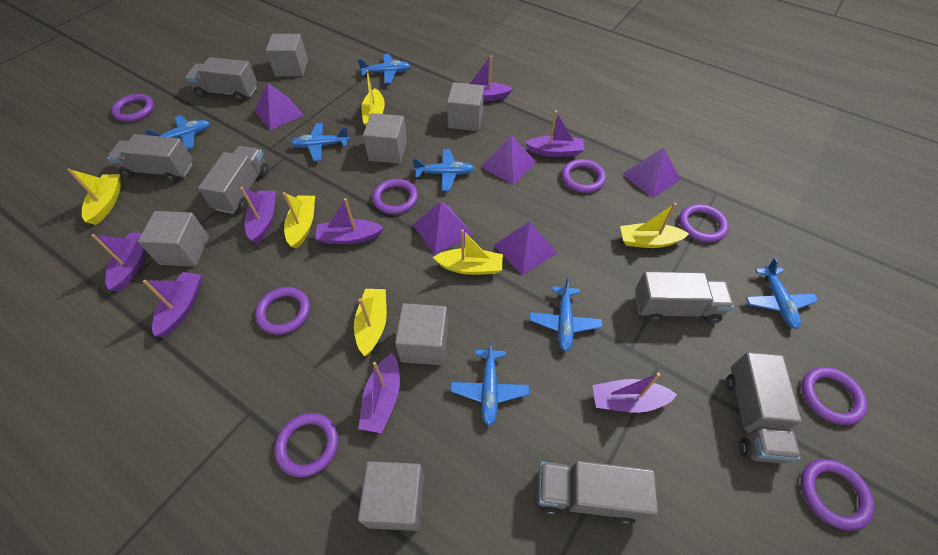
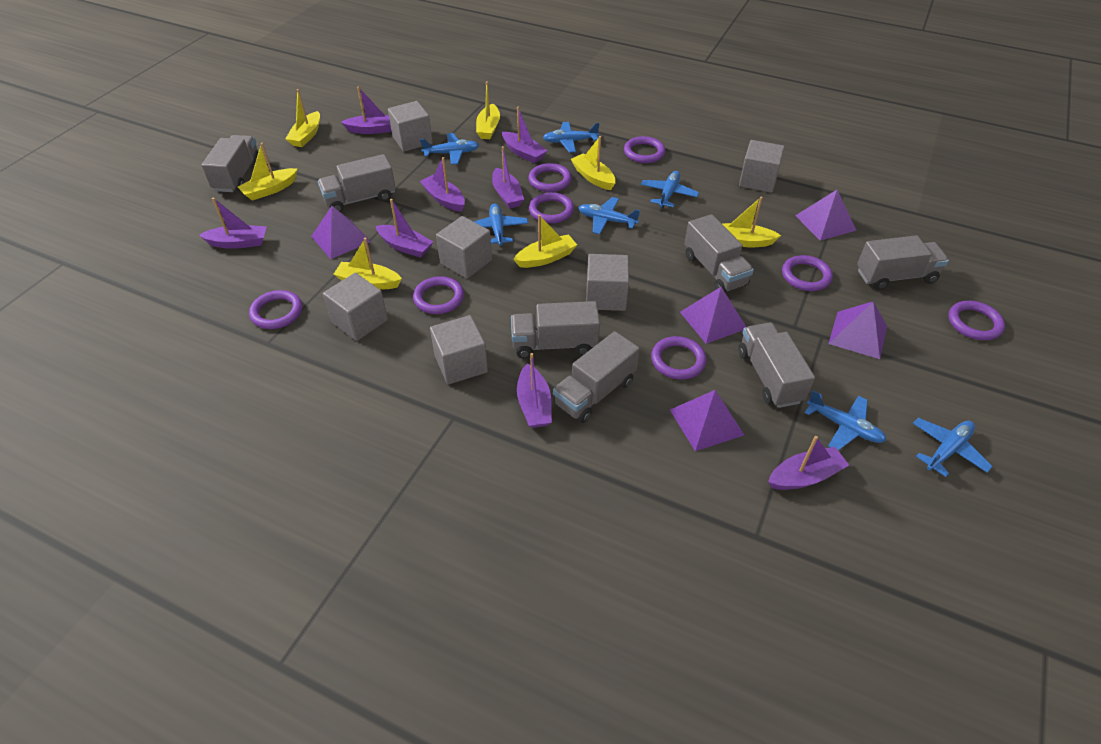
grey truck: [107,134,193,183] [186,57,257,102] [198,146,269,214] [537,461,658,524] [635,271,734,324] [726,352,802,464] = 6 -> [202,135,259,192] [318,154,396,212] [511,301,600,359] [553,331,640,423] [684,214,754,292] [738,322,815,408] [857,235,949,290] = 7
yellow boat: [67,169,121,225] [283,192,315,249] [354,289,387,356] [361,70,385,125] [433,229,503,275] [620,203,689,248] = 6 -> [238,143,297,201] [285,89,320,147] [334,238,402,290] [476,82,500,139] [513,214,577,268] [571,136,616,190] [721,197,781,247] = 7

